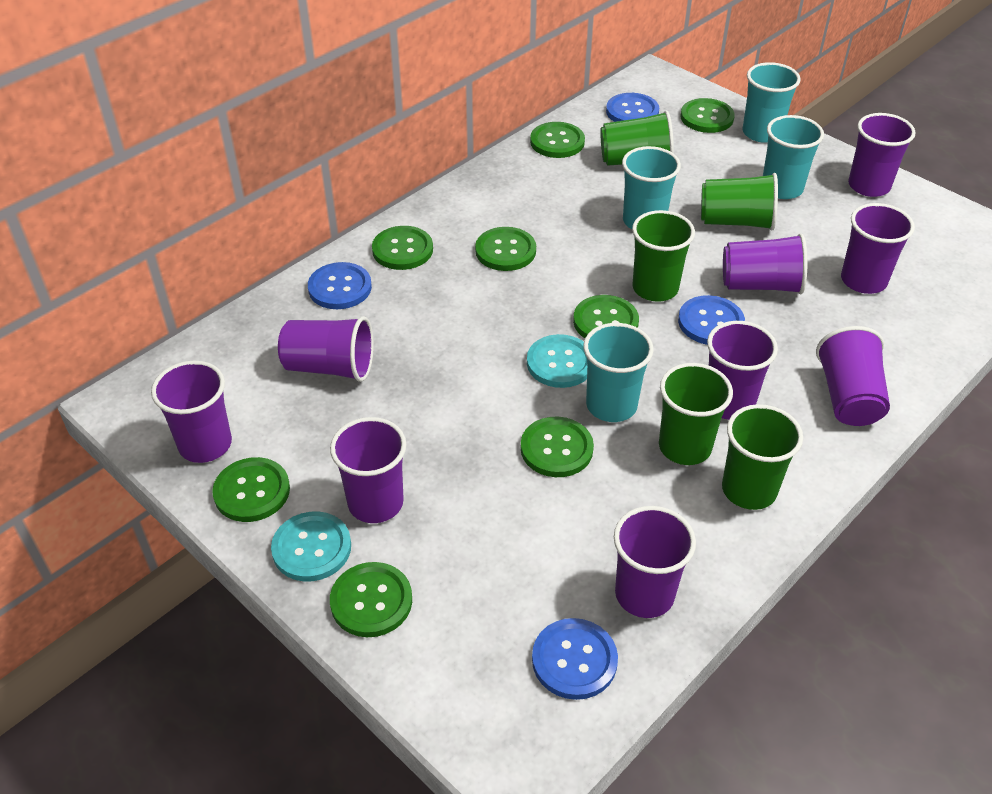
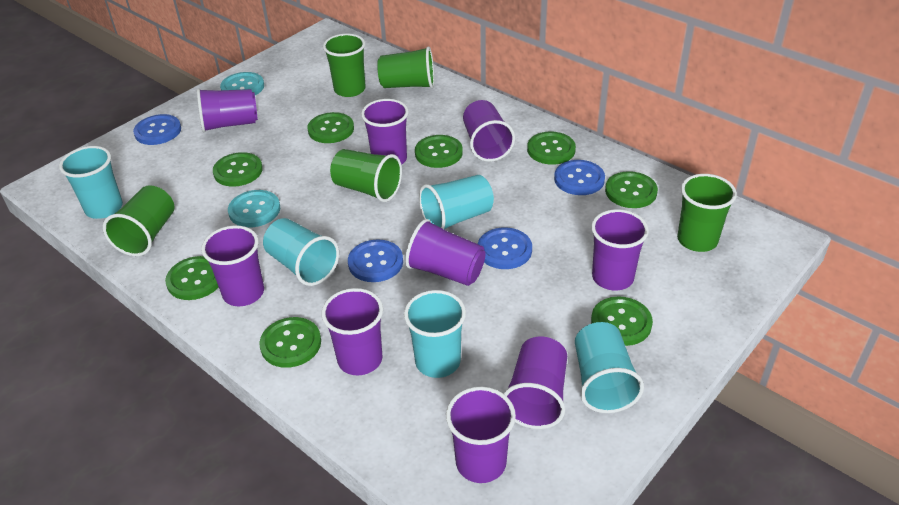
turquoise cup: [583,323,654,422] [622,146,681,229] [742,62,801,143] [763,115,824,199] = 4 -> [59,146,123,219] [263,218,339,286] [404,290,466,378] [419,175,494,229] [575,322,644,413] = 5

